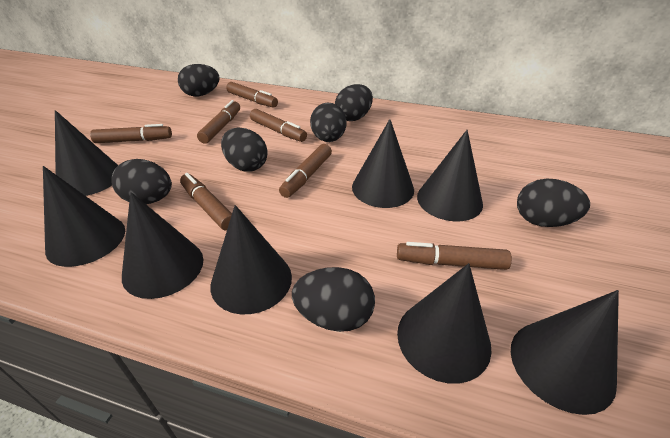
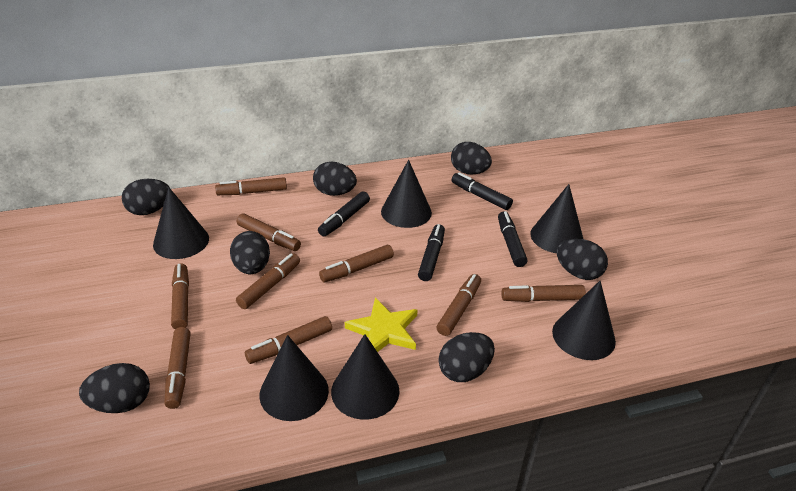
black cone: [43,166,125,267] [55,110,118,196] [122,192,203,299] [211,205,292,314] [352,119,414,208] [397,263,492,384] [417,130,483,221] [511,290,619,415] = 8 -> [153,187,209,259] [259,335,329,421] [331,334,399,420] [381,160,432,228] [530,184,583,253] [552,281,616,360] = 6
black marker: none = 0 -> [318,192,370,236] [418,224,445,281] [451,172,513,210] [498,211,527,267] = 4
brown marker: [90,124,172,143] [180,173,232,230] [197,100,240,144] [226,82,278,108] [250,109,307,142] [279,144,332,198] [397,242,512,270] = 7 -> [165,327,191,409] [171,263,189,329] [215,177,287,195] [236,254,300,309] [237,213,301,251] [245,316,332,364] [319,245,394,282] [437,274,481,336] [501,285,586,302] = 9
yellow star: none = 0 -> [345,298,418,352] = 1

